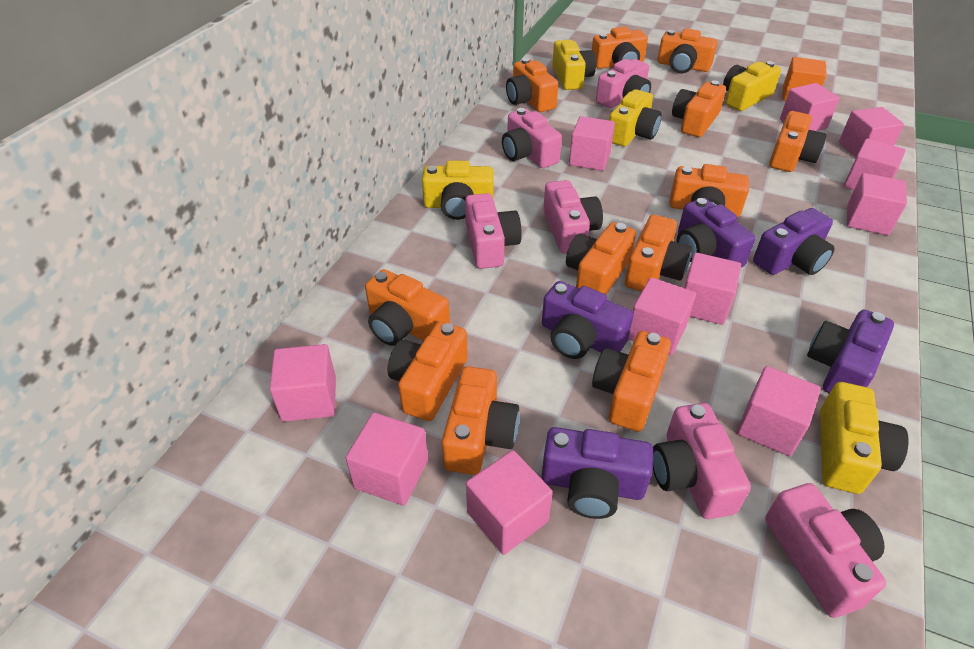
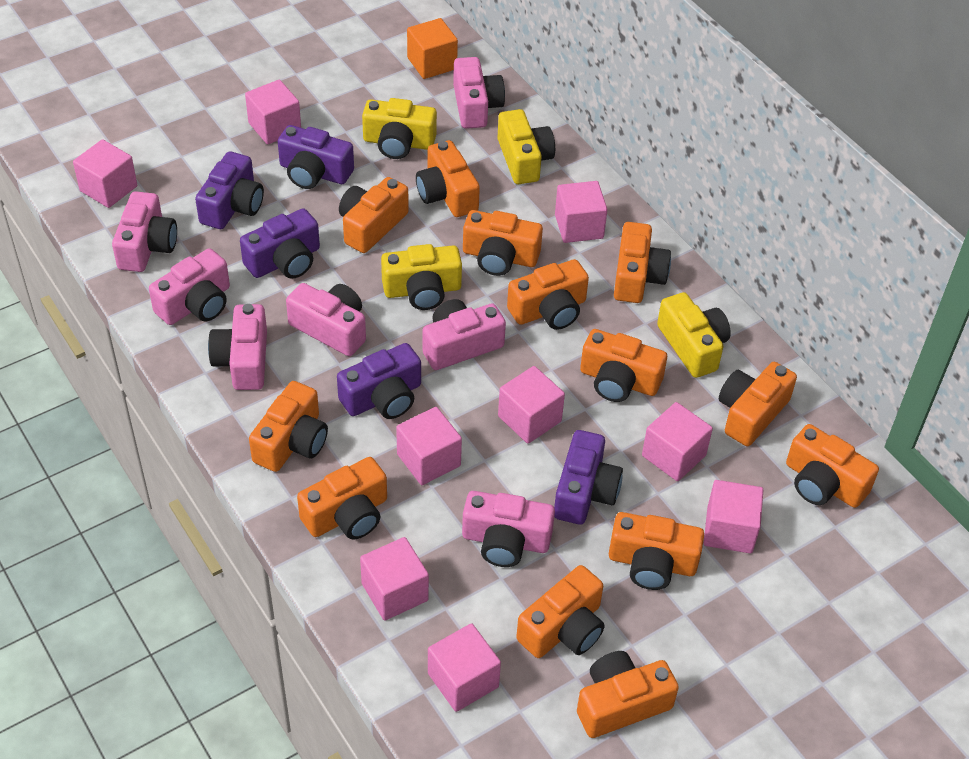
orange camera: [365,269,450,346] [388,322,468,421] [442,366,519,475] [506,58,558,112] [566,222,636,295] [592,27,648,69] [592,331,671,432] [625,215,692,292] [657,28,718,73] [670,164,749,217] [672,80,726,137] [769,111,827,172] = 12 -> [249,381,328,472] [297,457,387,539] [339,177,409,253] [416,140,480,217] [463,210,543,276] [507,259,589,330] [516,565,605,658] [577,651,679,738] [580,329,667,402] [609,512,704,590] [614,222,671,303] [719,362,797,446] [786,424,879,508] = 13
pink camera: [465,193,522,269] [502,108,562,168] [543,180,603,254] [596,59,651,108] [653,403,751,519] [765,483,886,618] = 6 -> [112,191,177,272] [149,248,230,325] [208,304,267,390] [286,283,366,356] [423,299,506,370] [453,57,505,129] [462,491,555,567] = 7
pink cube: [270,344,336,422] [346,413,428,506] [466,450,553,555] [569,116,615,171] [628,277,696,355] [684,252,741,325] [737,366,821,456] [780,83,840,131] [839,107,904,157] [844,139,906,190] [847,173,907,235] = 11 -> [73,139,137,208] [245,80,301,144] [360,537,429,621] [396,407,462,485] [428,623,501,712] [498,366,565,444] [555,181,608,243] [642,402,713,481] [704,480,763,553] = 9
yellow camera: [422,160,494,220] [552,40,596,90] [609,89,662,147] [723,61,781,111] [820,382,909,494] = 5 -> [362,98,437,159] [381,244,462,310] [497,109,555,184] [657,292,731,378] = 4

